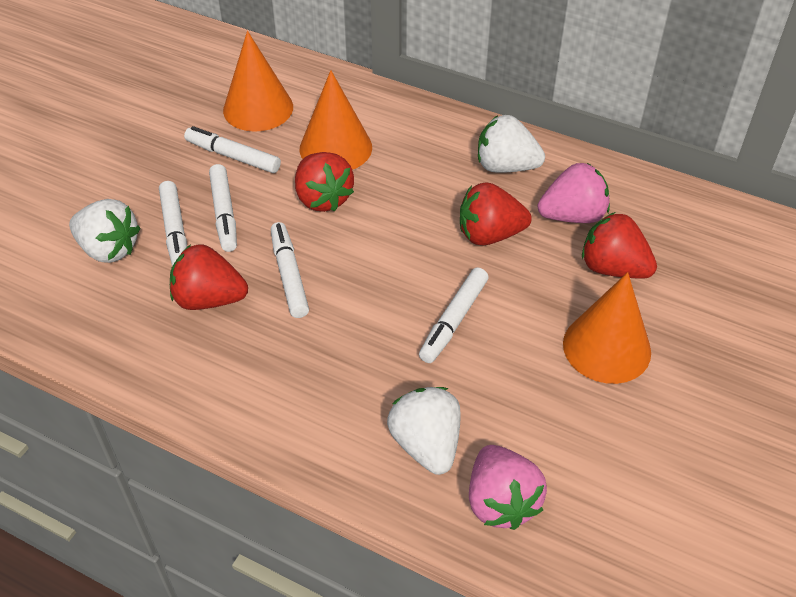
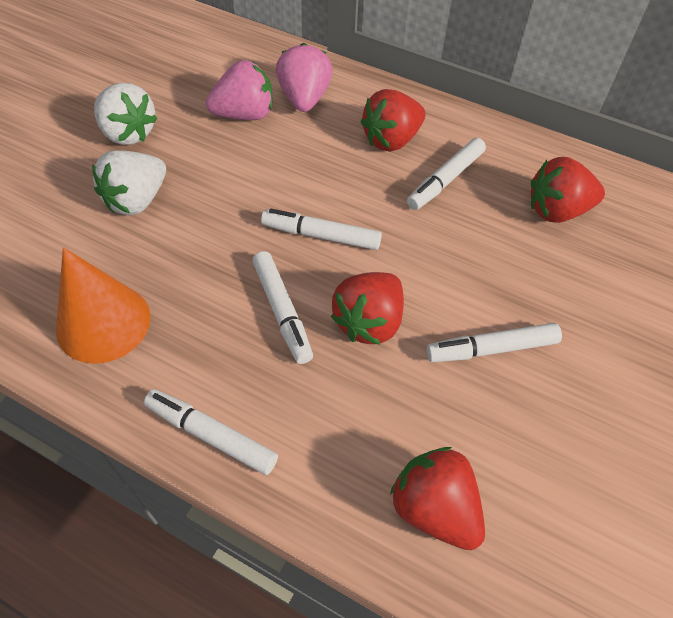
orange cone: [223,31,293,132] [300,70,372,170] [563,272,651,384] = 3 -> [56,247,151,364] = 1
white strawberry: [69,199,140,263] [387,387,461,475] [478,115,545,173] = 3 -> [92,150,166,215] [94,83,157,145] = 2

